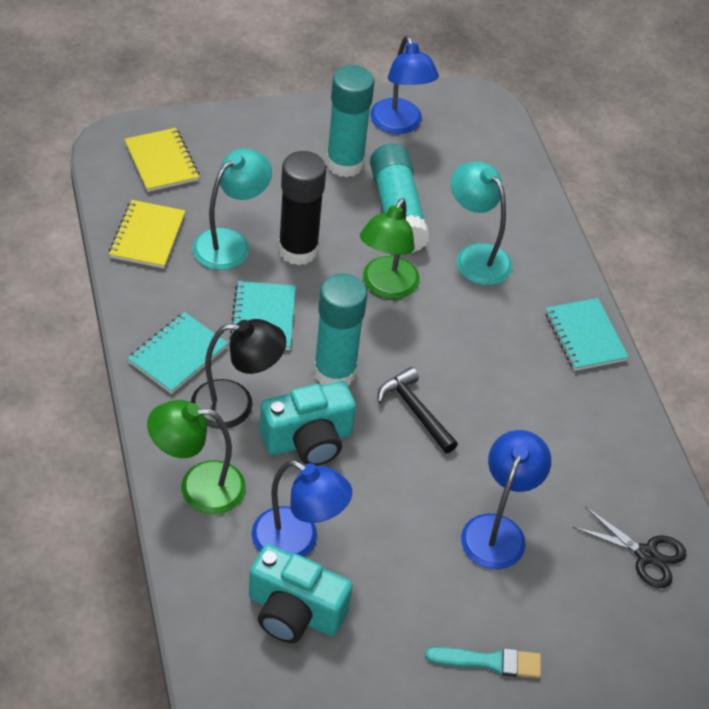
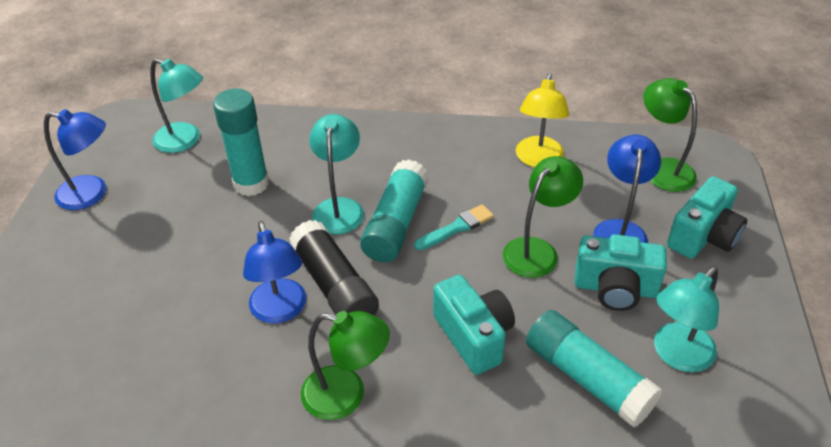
black hammer: [378,367,458,453] = 1 -> none = 0
black lamp: [191,319,286,429] = 1 -> none = 0
black scissors: [573,507,686,588] = 1 -> none = 0
green lamp: [147,400,246,514] [360,198,420,299] = 2 -> [301,311,390,420] [503,156,583,278] [643,78,697,192] = 3
turquoise camera: [249,544,353,643] [260,381,356,466] = 2 -> [433,275,515,375] [574,234,667,311] [667,176,747,259] = 3
turquoise lamp: [192,148,272,270] [451,161,512,285] = 2 -> [150,58,203,153] [309,114,364,234] [654,267,719,372] = 3
turquoise notebook: [127,312,228,394] [229,281,296,350] [546,298,629,371] = 3 -> none = 0
yellow lamp: none = 0 -> [516,73,569,167] = 1
yellow notebook: [109,200,185,268] [124,128,199,192] = 2 -> none = 0

